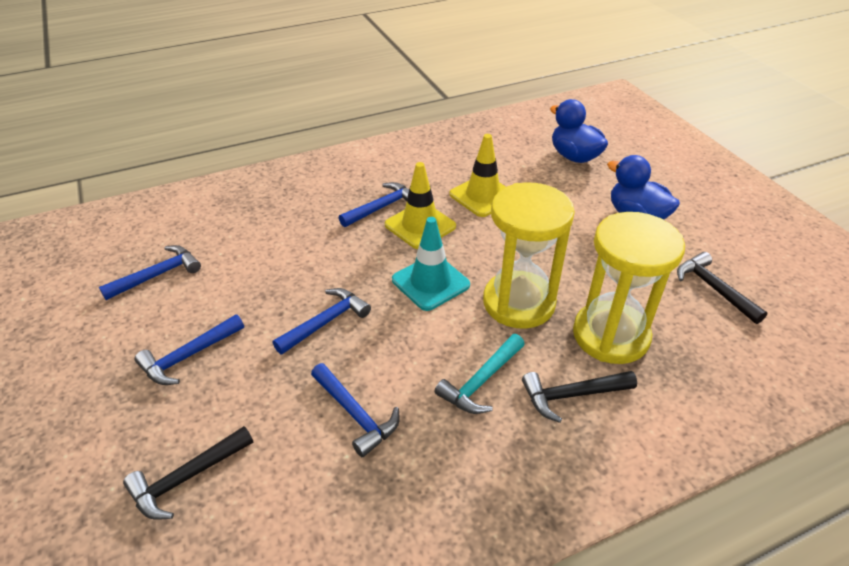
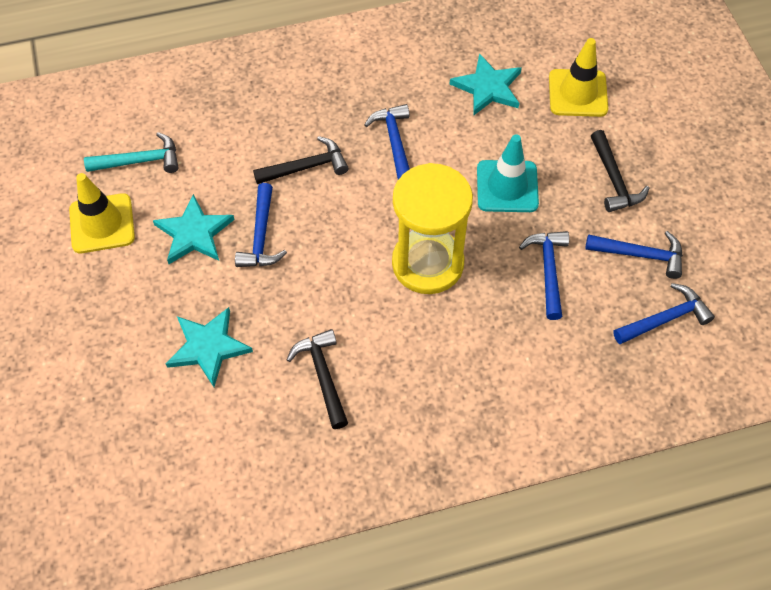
blue duck: [550,99,608,163] [607,155,680,220] = 2 -> none = 0
turquoise star: none = 0 -> [153,194,235,264] [166,307,253,387] [450,53,522,115] = 3
yellow hourglass: [483,182,575,329] [573,212,685,364] = 2 -> [392,163,473,294] = 1

